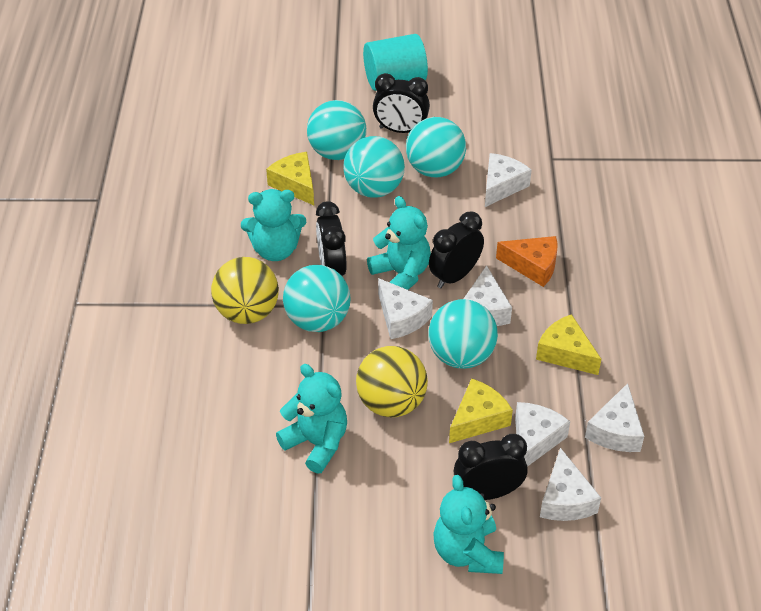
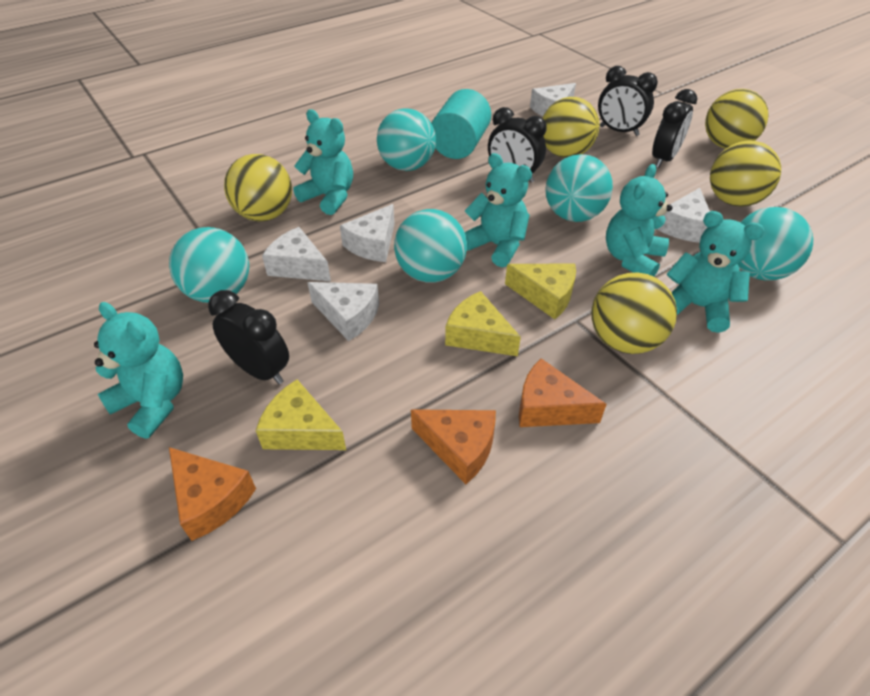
orange cheese: [496,236,558,287] = 1 -> [169,447,256,541] [411,409,496,484] [519,358,607,427] = 3
turquoise teddy bear: [241,189,306,261] [276,364,347,473] [367,196,431,290] [433,475,504,574] = 4 -> [94,302,183,439] [293,109,353,215] [465,153,532,267] [606,164,673,277] [667,211,764,333] = 5
white cheese: [378,278,433,339] [464,265,512,326] [485,153,532,207] [515,402,570,467] [540,447,601,521] [585,383,644,452] = 6 -> [262,227,331,281] [307,282,379,341] [340,204,395,262] [530,83,576,116] [657,188,710,243] = 5
yellow ball: [211,257,279,324] [356,346,428,417] = 2 -> [224,154,292,221] [543,97,600,158] [591,273,677,354] [705,89,769,149] [710,140,781,207] = 5

